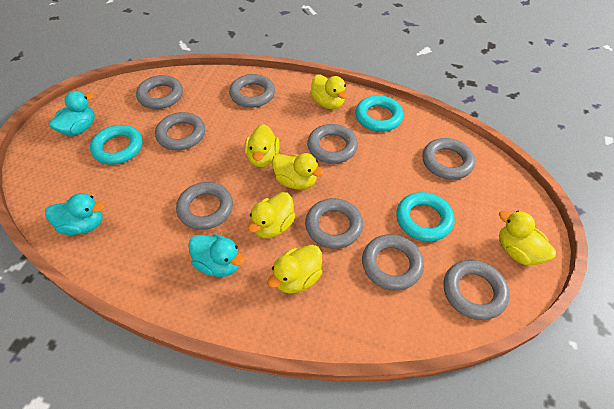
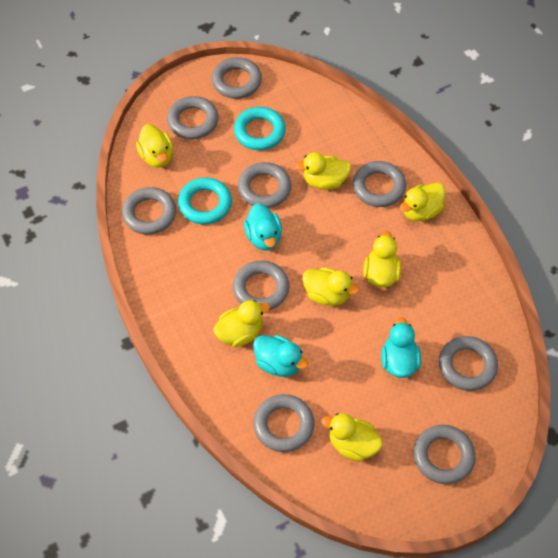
turquoise ring: [90,125,143,165] [355,95,403,132] [396,192,454,242] = 3 -> [178,178,232,225] [234,107,286,150] = 2
yellow duck: [244,124,280,167] [248,192,295,238] [267,245,322,294] [272,153,324,190] [310,75,348,109] [499,211,556,265] = 6 -> [136,124,173,168] [213,300,270,347] [295,152,351,190] [302,267,360,306] [321,413,383,462] [363,231,401,287] [400,183,446,221] = 7

